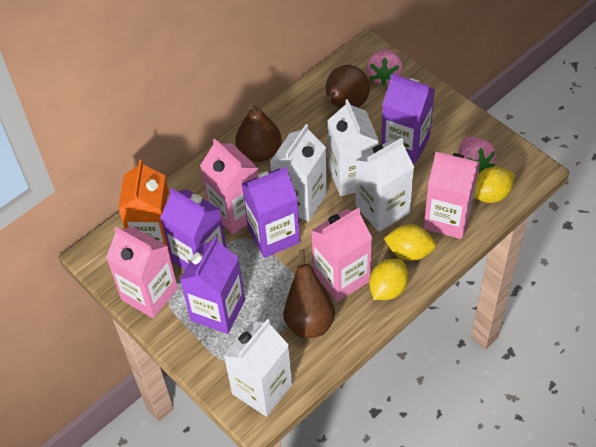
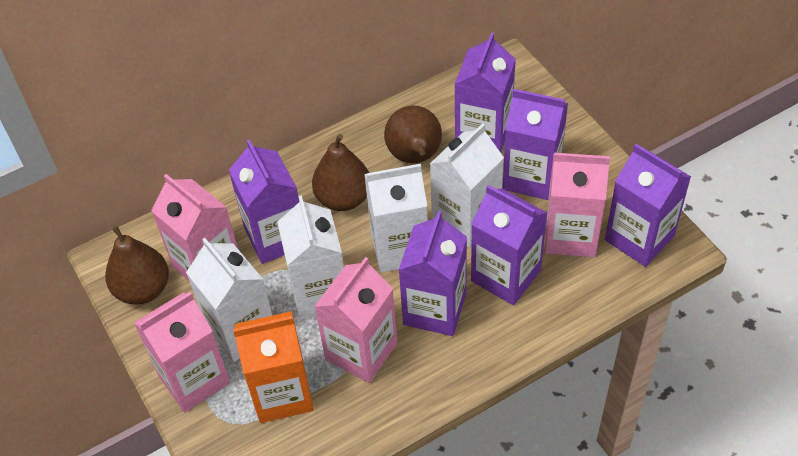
pink strawberry: [367,49,403,86] [458,137,496,174] = 2 -> none = 0
purple carton: [160,188,227,270] [180,236,245,334] [242,167,300,258] [381,74,435,164] = 4 -> [229,140,299,264] [399,211,467,336] [455,32,516,153] [471,185,547,305] [503,89,568,200] [605,144,691,267] = 6
yellow lemon: [369,259,408,300] [383,224,436,261] [474,167,515,203] = 3 -> none = 0

